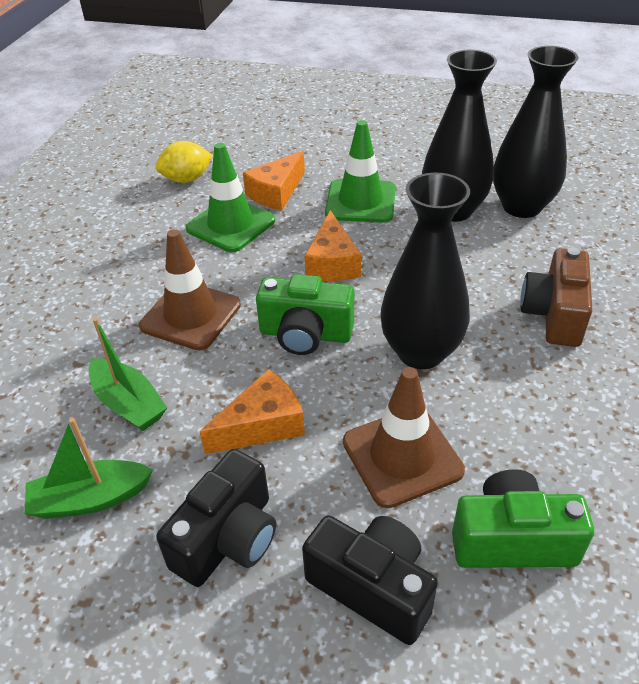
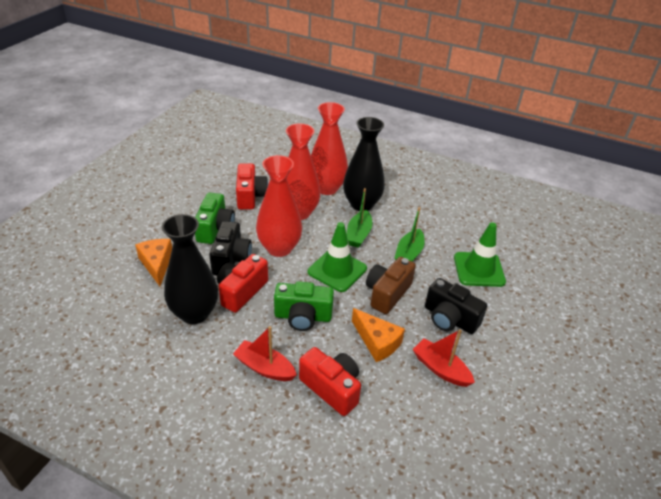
black vase: [380,173,470,369] [422,50,497,222] [493,46,579,218] = 3 -> [162,214,218,324] [343,117,385,211] = 2
brown traffic cone: [139,229,241,350] [343,367,465,508] = 2 -> none = 0
orange cheese: [199,369,305,454] [243,151,305,210] [304,210,361,281] = 3 -> [135,239,172,286] [352,308,405,362] = 2
red boat: none = 0 -> [233,326,297,381] [413,329,475,387] = 2
red camera: none = 0 -> [217,254,268,313] [236,163,268,210] [299,347,361,416] = 3
red vase: none = 0 -> [256,155,302,257] [286,124,321,220] [311,102,348,195] = 3
yellow lemon: [155,141,213,183] = 1 -> none = 0

